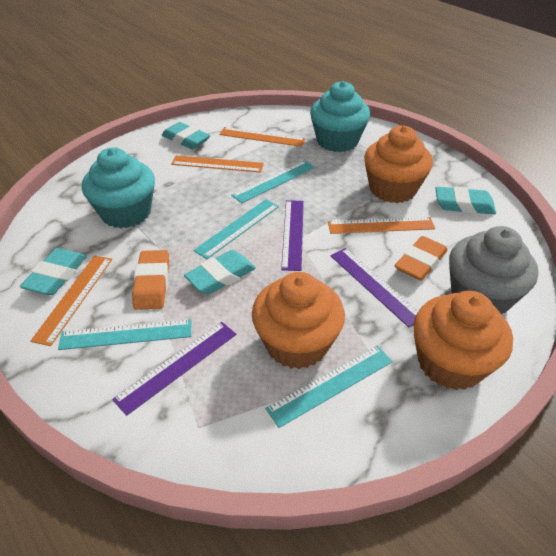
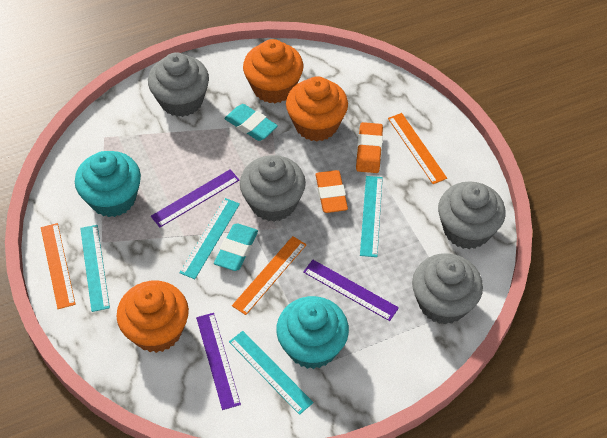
grey cupcake: [449,226,539,315] = 1 -> [148,52,209,117] [240,155,306,222] [412,253,483,324] [438,181,505,249] = 4
orange ruler: [31,255,112,346] [171,155,264,173] [220,127,305,147] [328,217,435,234] = 4 -> [41,223,76,309] [232,236,307,315] [388,113,447,184] = 3
turquoise eraser: [20,248,87,295] [162,122,210,149] [184,250,256,294] [436,186,496,214] = 4 -> [214,224,258,271] [224,104,278,141] = 2

